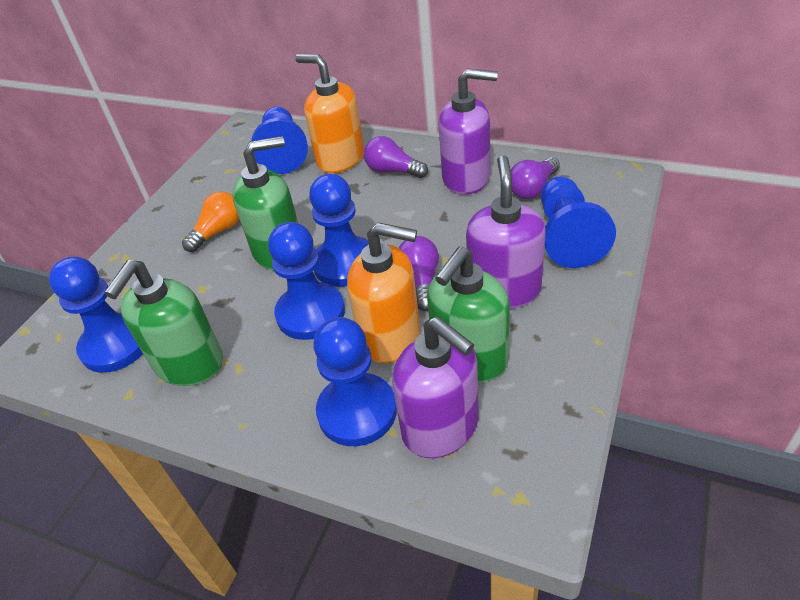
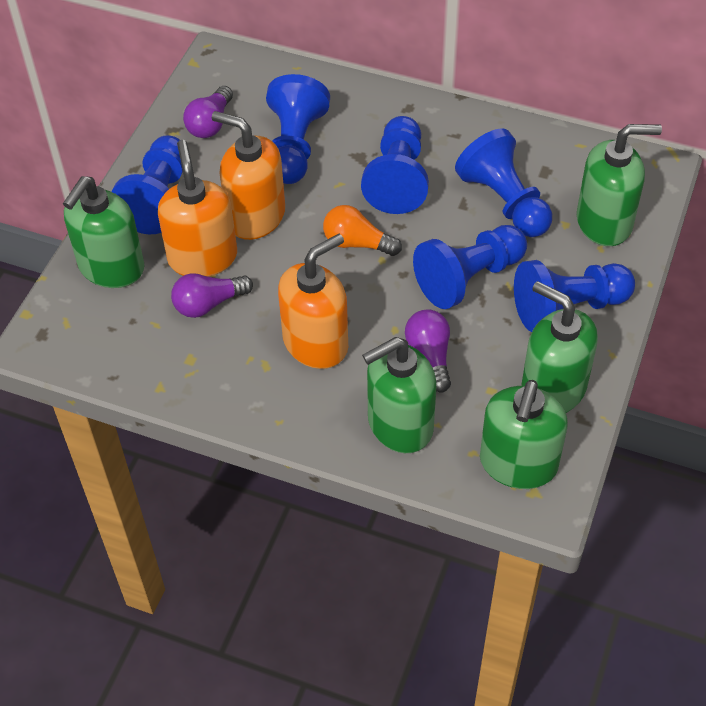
green soap dispenser: [104,260,223,386] [233,136,298,270] [427,246,510,383] = 3 -> [63,176,145,288] [362,337,436,453] [480,380,568,489] [521,281,598,413] [577,124,662,246] = 5
orange soap dispenser: [295,54,364,173] [347,222,420,363] = 2 -> [158,140,237,277] [212,111,285,240] [278,234,348,369] = 3
purple soap dispenser: [392,316,479,458] [438,68,498,195] [466,155,546,309] = 3 -> none = 0

